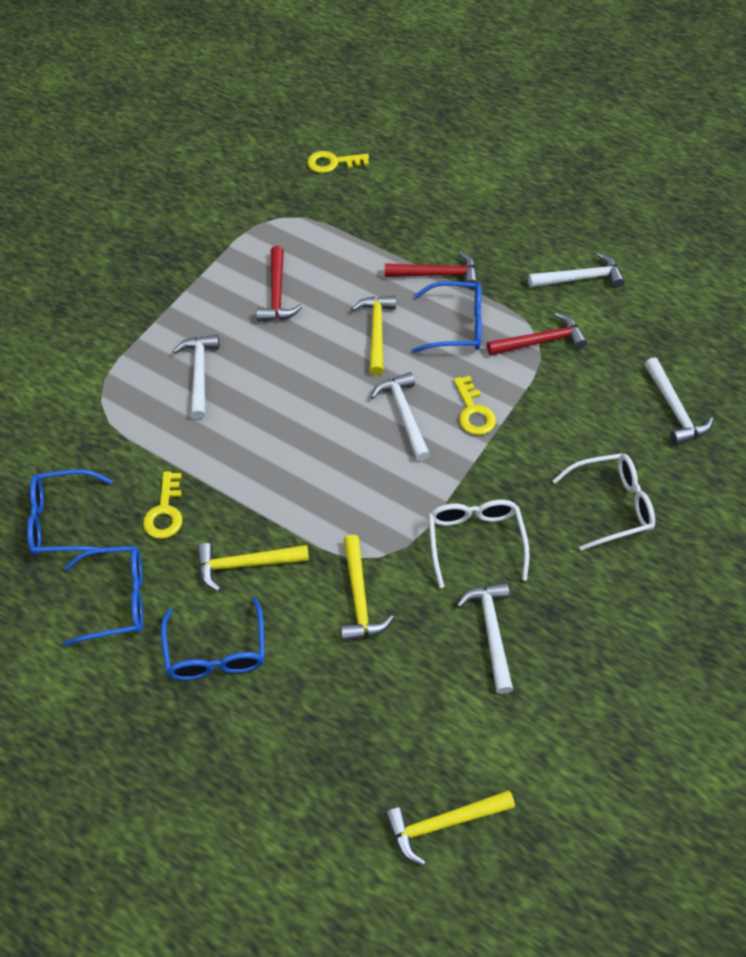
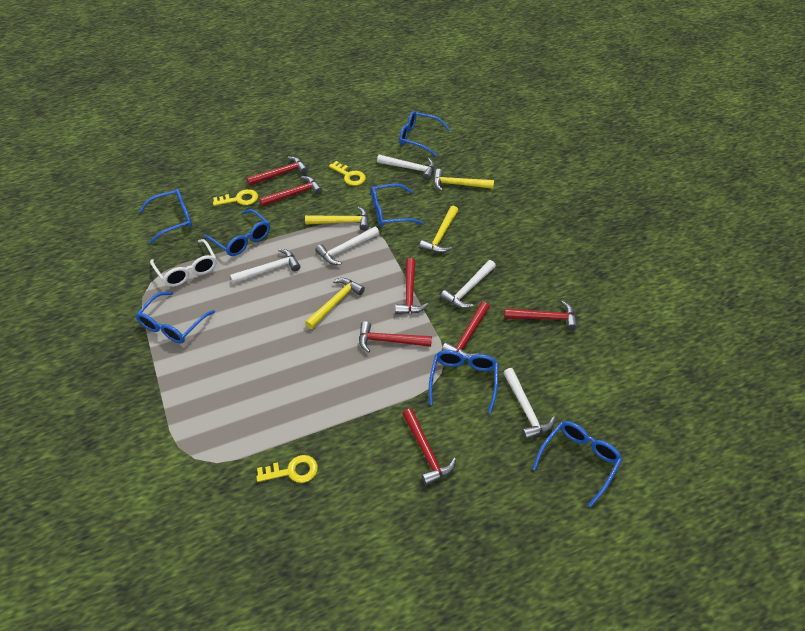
blue glasses: [27,469,113,555] [63,546,143,646] [161,597,265,680] [412,281,482,353] = 4 -> [135,292,215,343] [139,189,192,244] [204,209,270,256] [371,184,424,227] [399,111,450,157] [429,350,498,414] [532,421,622,507] = 7
red hammer: [257,246,302,322] [385,251,478,288] [487,312,587,356] = 3 -> [247,156,308,186] [259,176,323,207] [359,321,432,353] [395,258,429,314] [402,408,456,486] [442,302,490,357] [504,301,578,331] = 7
white glasses: [429,500,530,588] [552,453,655,551] = 2 -> [150,239,216,287] = 1

